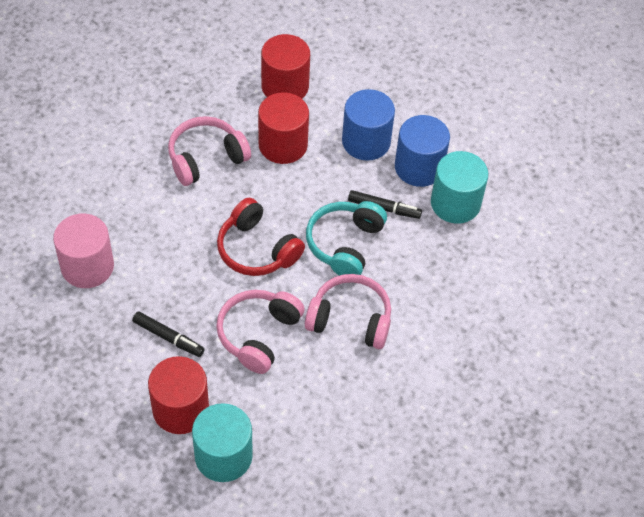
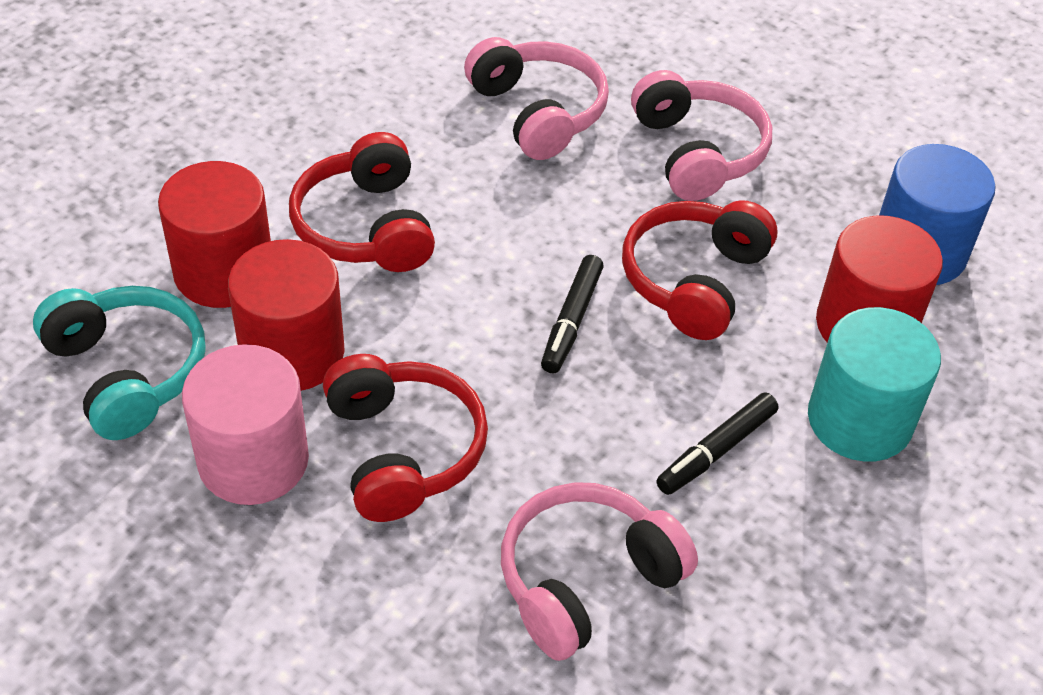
blue cylinder: [342,89,395,161] [395,115,450,187] = 2 -> [879,144,996,285] = 1
red headphones: [217,197,305,276] = 1 -> [289,132,435,272] [323,354,488,522] [622,200,778,340] = 3
turquoise cylinder: [192,403,253,482] [431,151,488,224] = 2 -> [808,307,941,462] = 1

